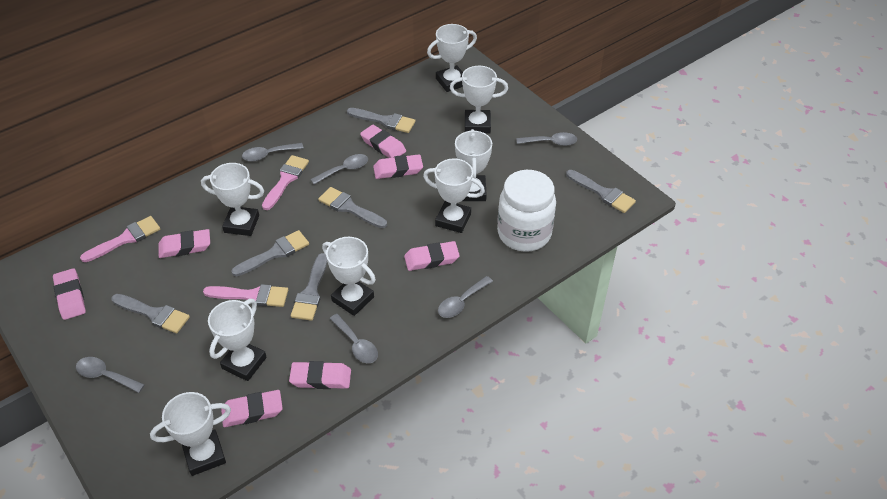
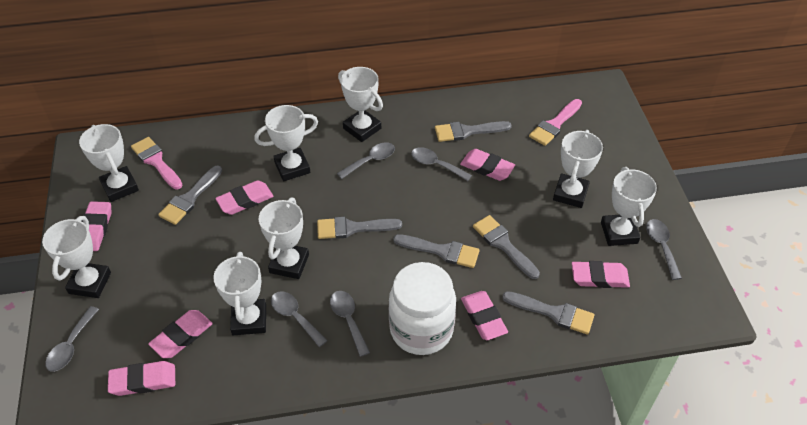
pink brush: [80,216,160,262] [203,284,288,307] [262,155,309,210] = 3 -> [131,137,183,190] [529,99,582,146] = 2

